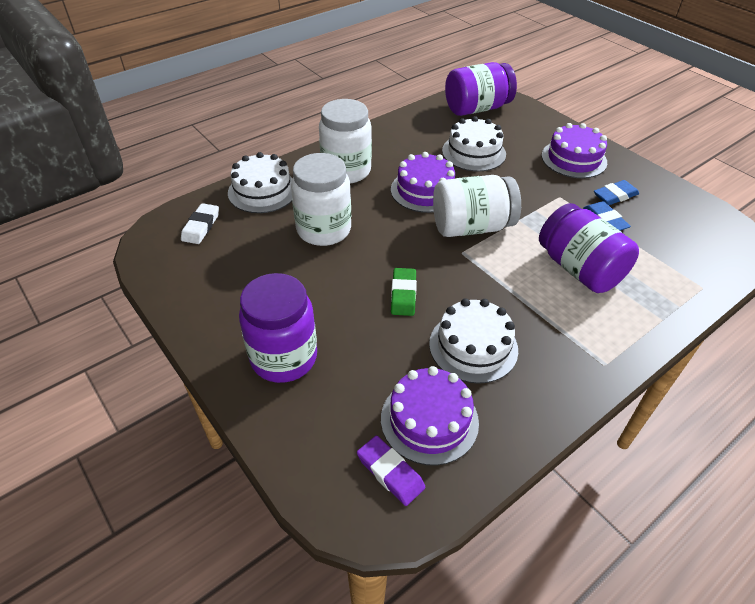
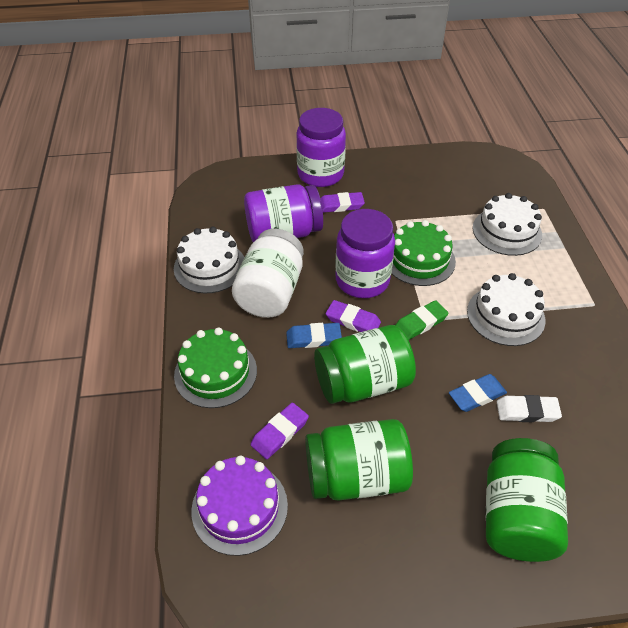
green cake: none = 0 -> [174,327,257,408] [391,220,456,286] = 2
green jar: none = 0 -> [305,419,413,501] [314,325,416,404] [486,438,568,562] = 3
purple cake: [381,366,479,465] [391,152,455,213] [541,123,607,178] = 3 -> [191,456,288,556] = 1
purple eraser: [357,436,425,506] = 1 -> [251,403,309,459] [320,192,365,213] [326,300,381,332] = 3
white jar: [291,153,351,246] [319,99,372,183] [433,175,521,237] = 3 -> [232,229,304,318] = 1

